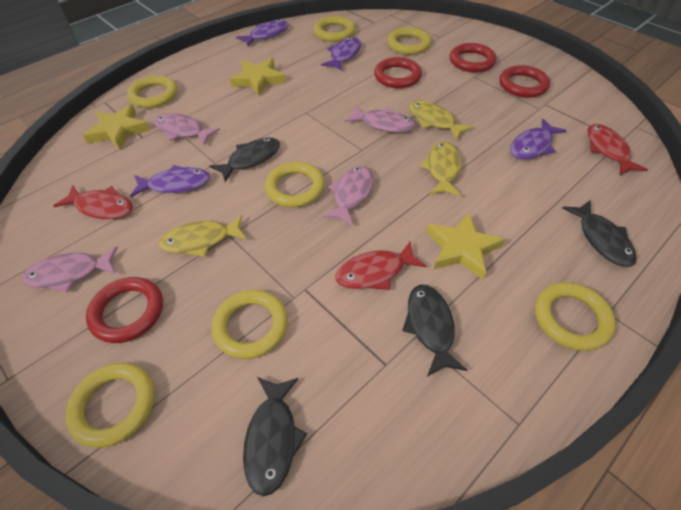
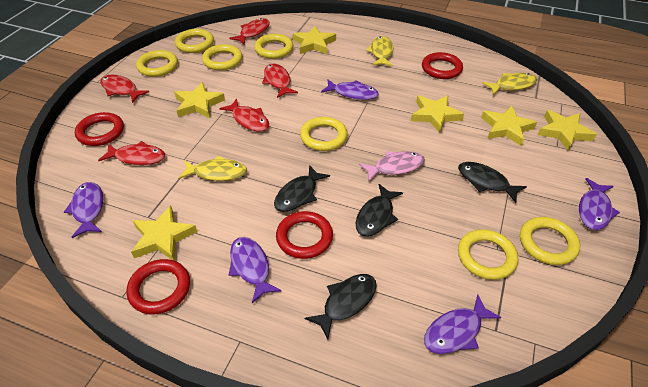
pink fish: [22,247,118,293] [154,113,220,145] [323,166,373,226] [345,106,415,133] = 4 -> [359,151,425,181] = 1
purple fish: [130,165,210,197] [236,20,289,46] [321,37,361,70] [510,119,567,160] = 4 -> [64,182,103,238] [229,237,281,303] [321,79,379,100] [424,294,502,354] [579,178,620,230] = 5
red fish: [53,185,133,219] [335,242,426,290] [587,124,648,175] = 3 -> [98,141,165,165] [100,75,149,103] [219,99,269,131] [229,18,270,45] [262,64,298,98] = 5
yellow star: [83,104,150,150] [230,58,286,96] [426,212,505,279] = 3 -> [131,205,197,260] [174,82,225,118] [293,26,336,54] [411,95,464,133] [481,105,537,146] [538,110,597,151] = 6

